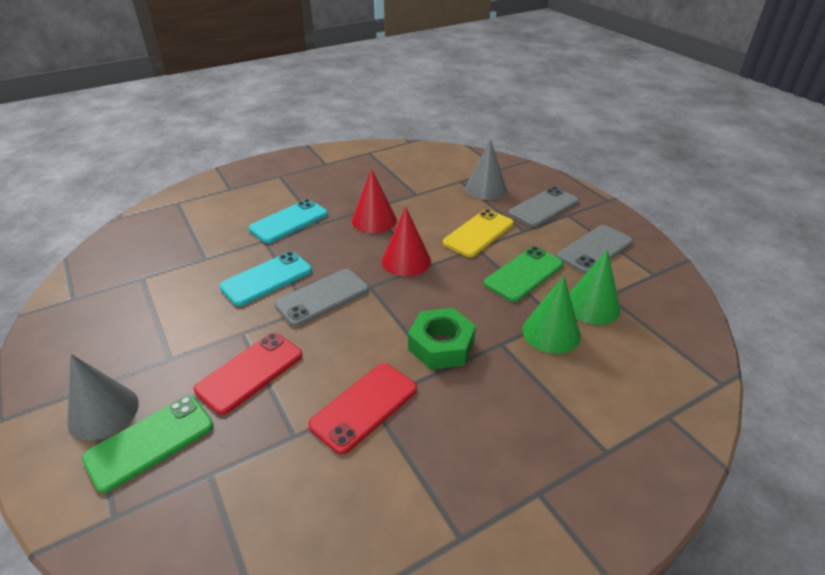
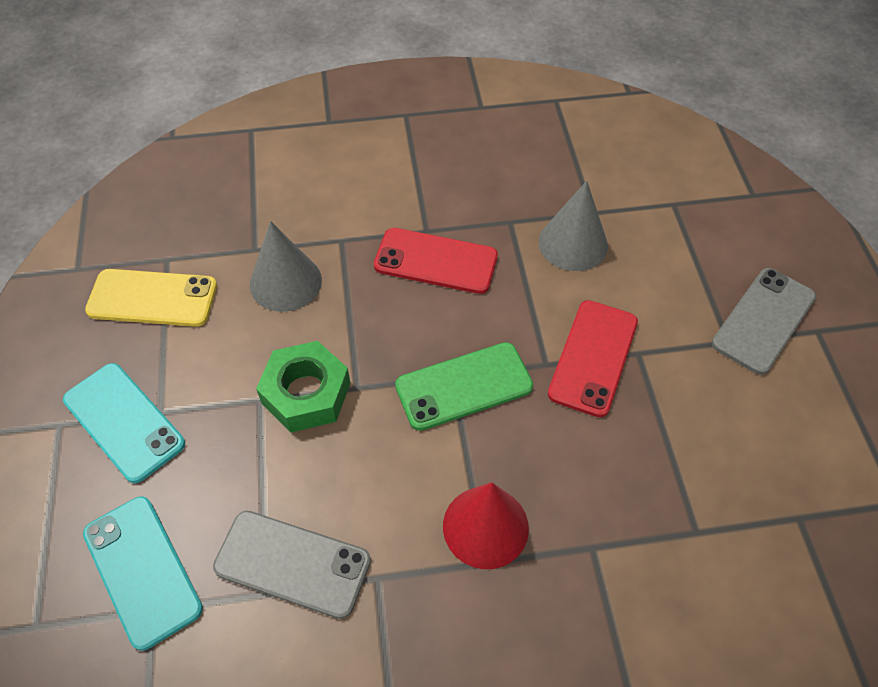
green cone: [522,275,581,354] [569,249,620,325] = 2 -> none = 0
green phone: [82,396,214,493] [484,246,564,302] = 2 -> [395,342,533,431] = 1
grey phone: [274,269,369,327] [508,187,579,227] [557,225,633,274] = 3 -> [213,511,371,619] [712,268,816,375] = 2
red cone: [352,168,397,233] [382,207,431,276] = 2 -> [443,482,529,569] = 1

